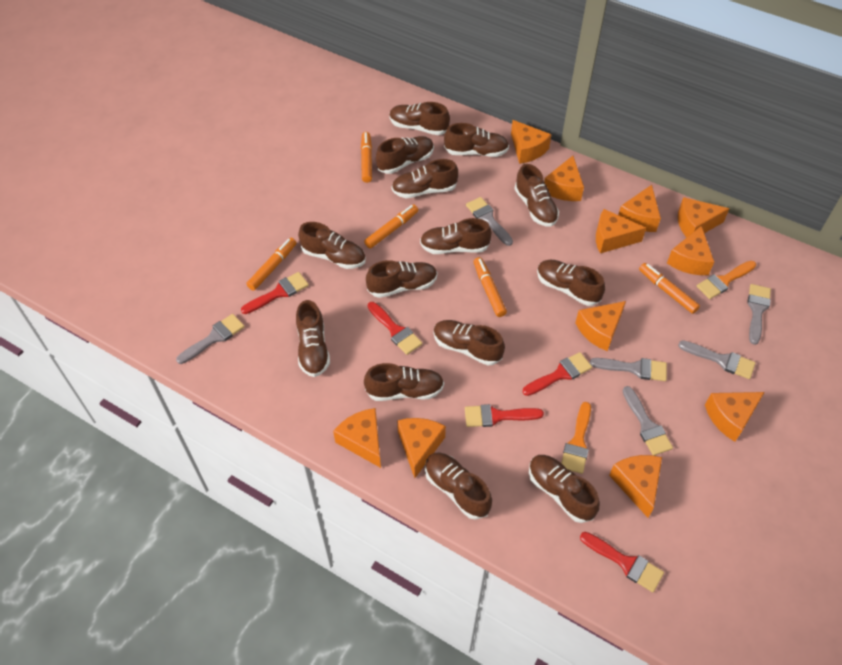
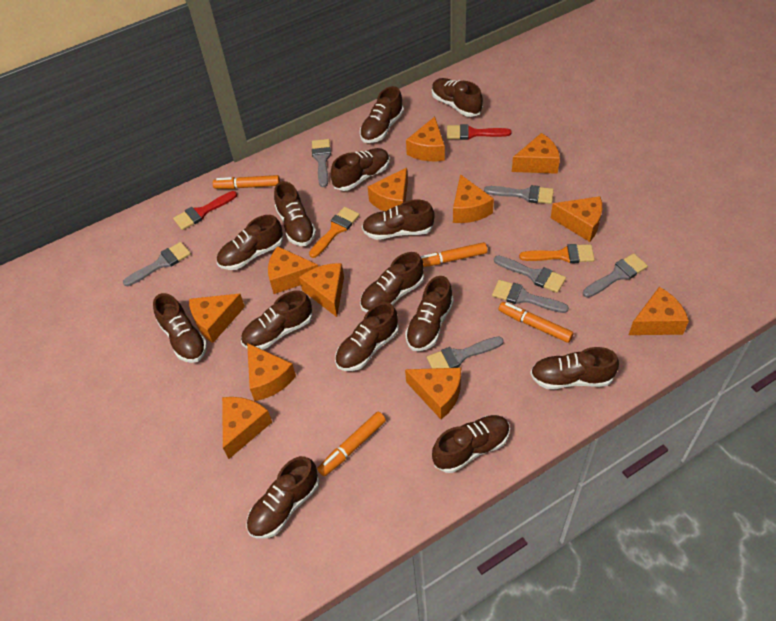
grey brush: [176,314,245,364] [466,197,513,246] [590,358,667,381] [623,386,673,456] [678,340,756,379] [747,284,771,345] = 6 -> [123,242,191,286] [312,139,331,187] [427,337,504,369] [484,185,554,204] [492,280,569,313] [494,255,566,293] [583,253,648,298] = 7
orange cheese: [333,408,381,468] [397,418,446,478] [511,120,551,164] [544,156,584,201] [575,301,626,351] [596,209,646,253] [609,455,662,518] [618,185,661,232] [667,226,714,275] [678,197,730,237] [705,392,765,442] = 11 -> [189,294,245,343] [222,397,272,459] [247,343,296,401] [268,246,318,294] [299,263,344,317] [368,168,408,211] [405,368,461,419] [406,117,445,161] [453,174,494,223] [512,133,560,174] [551,196,602,242] [629,287,689,335] = 12
orange marker: [246,238,296,290] [361,132,372,183] [364,204,418,249] [474,257,507,317] [639,263,700,314] = 5 -> [213,175,280,189] [317,412,386,476] [420,242,487,267] [498,302,574,343] = 4
red brush: [241,272,309,314] [367,302,422,355] [465,404,544,427] [522,352,592,396] [580,532,664,592] = 5 -> [173,191,237,230] [447,124,511,140] = 2

